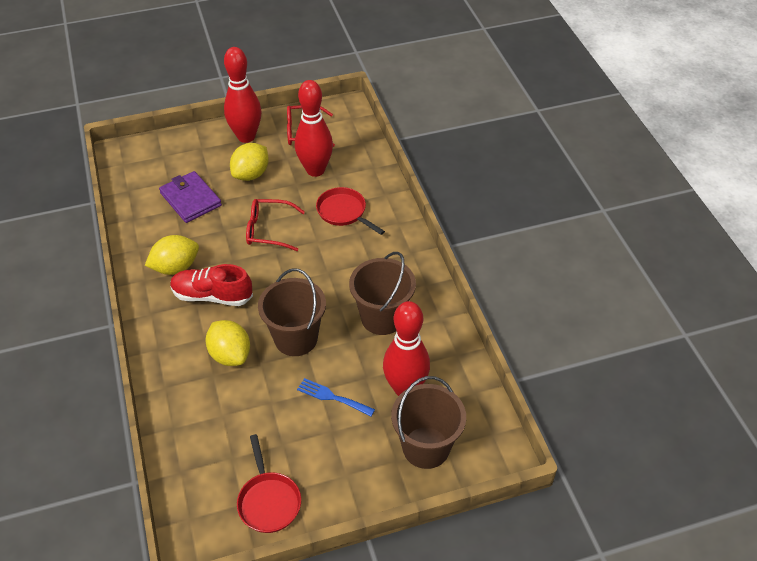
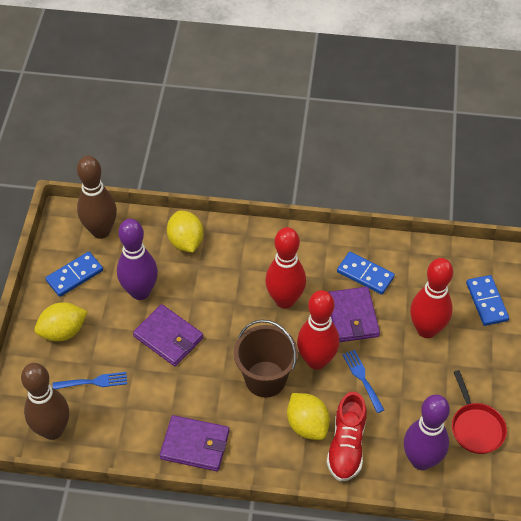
blue domino: none = 0 -> [45,252,103,297] [337,252,395,295] [466,275,509,326] = 3
blue fork: [297,378,375,416] = 1 -> [53,372,127,389] [342,350,384,413] = 2
brown bowling pin: none = 0 -> [21,363,69,440] [77,156,117,239] = 2
brown bucket: [258,269,326,356] [349,252,416,335] [391,376,466,469] = 3 -> [234,319,298,397] = 1
purple bowling pin: none = 0 -> [117,219,158,300] [404,395,450,470] = 2
purple wallet: [159,171,222,223] = 1 -> [133,304,203,366] [160,415,229,471] [329,287,380,342] = 3
red glasses: [246,199,305,251] [287,105,335,147] = 2 -> none = 0
red pan: [237,434,301,533] [316,187,385,235] = 2 -> [452,370,507,454] = 1

